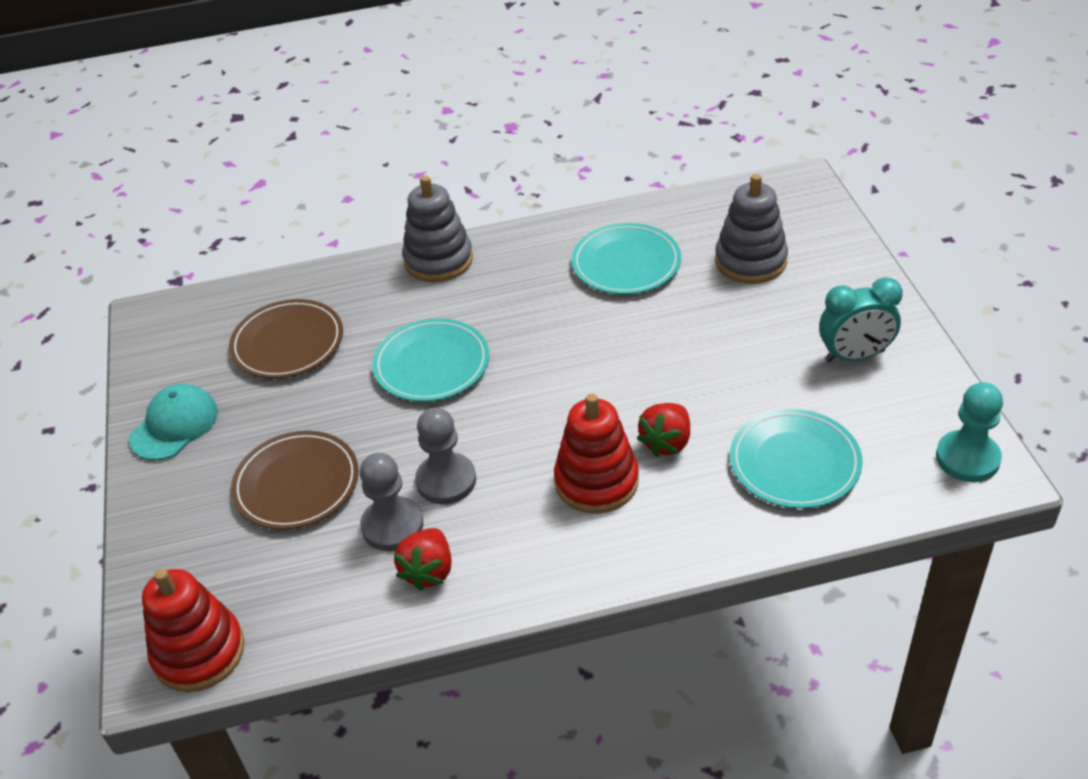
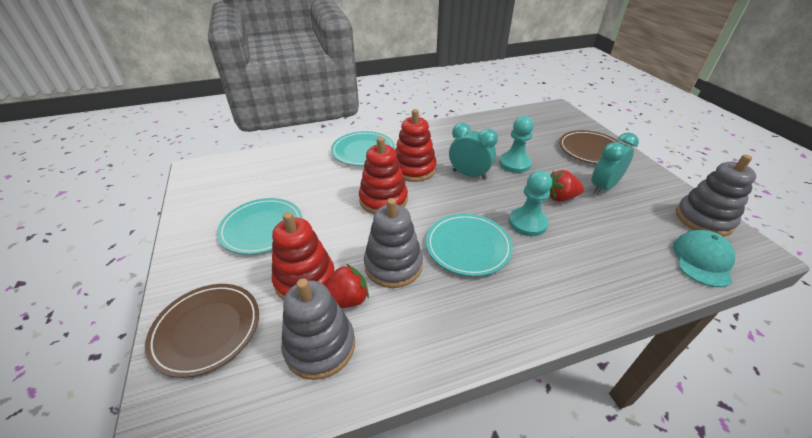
grey pawn: [360,453,423,551] [415,408,476,504] = 2 -> none = 0
grey stacking toy: [402,176,473,282] [715,174,788,284] = 2 -> [281,278,355,380] [364,198,423,288] [676,154,756,237] = 3
red stacking toy: [142,569,245,692] [554,393,639,514] = 2 -> [272,212,335,300] [359,137,408,214] [395,109,437,182] = 3
turquoise clock: [819,277,903,362] = 1 -> [449,123,498,180] [591,132,639,195] = 2
turquoise pawn: [936,382,1003,482] = 1 -> [499,116,534,173] [509,171,552,236] = 2

